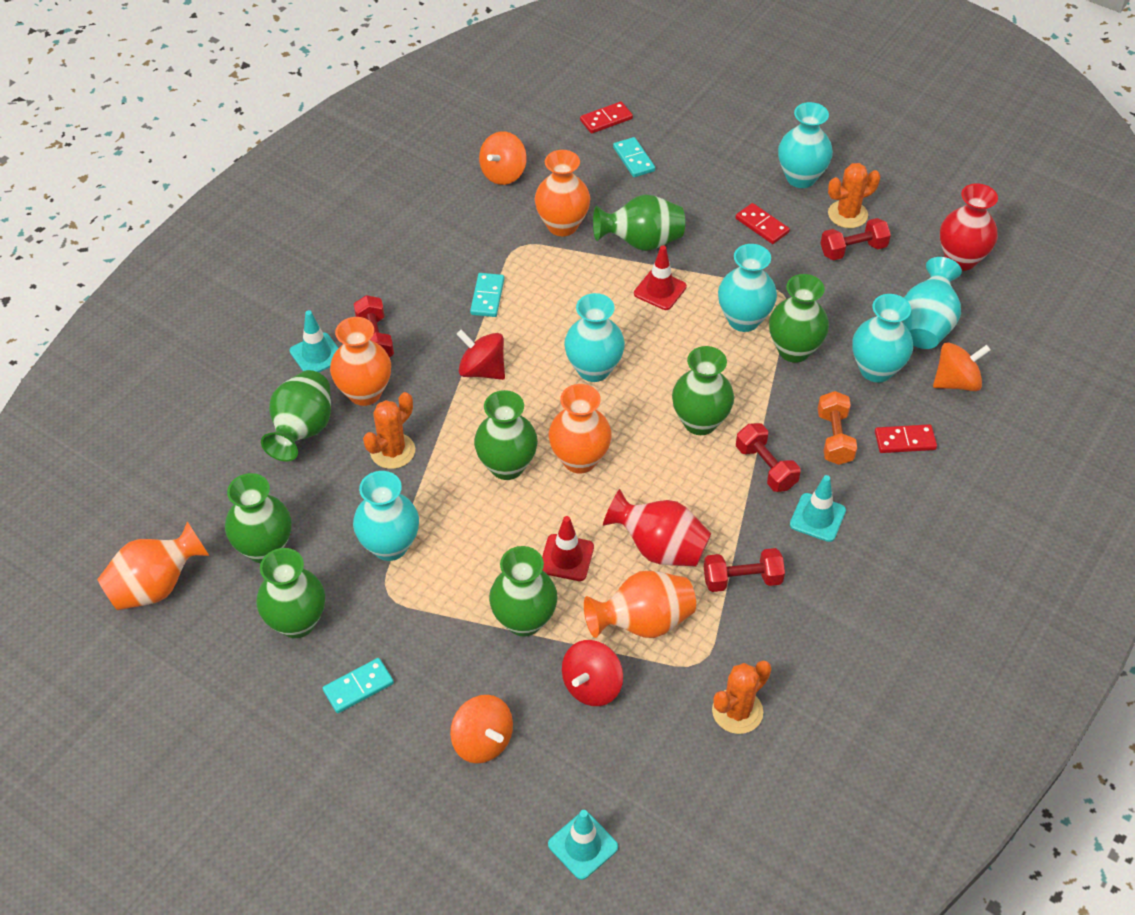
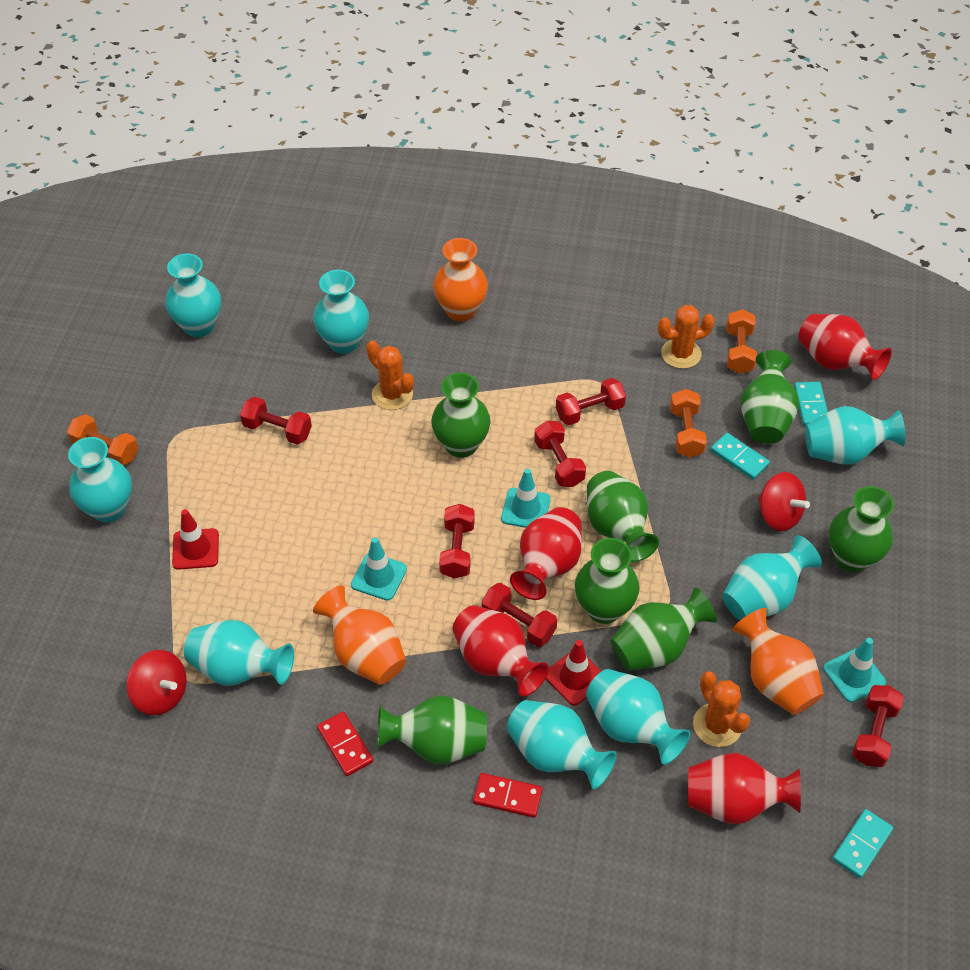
green vase: [225,473,291,563] [256,548,325,638] [261,370,331,461] [474,390,538,480] [489,546,558,637] [593,194,685,251] [672,346,734,435] [769,274,829,363] = 8 -> [377,695,487,764] [431,373,491,458] [575,538,639,624] [587,471,659,562] [611,587,717,671] [740,350,799,444] [829,486,894,572] = 7
orange dumbbell: [818,391,857,465] = 1 -> [67,414,139,465] [670,389,707,458] [726,309,757,374] = 3
orange spinning top: [450,695,513,763] [479,131,527,185] [933,342,991,391] = 3 -> none = 0
orange vase: [97,522,209,610] [330,317,391,406] [535,150,590,236] [549,384,612,473] [584,571,696,638] = 5 -> [313,585,406,685] [433,238,488,321] [732,608,824,715] = 3
red domino: [580,102,633,134] [736,203,790,244] [875,424,937,453] = 3 -> [317,711,374,776] [473,773,542,818] = 2
red dumbbell: [354,295,394,358] [704,548,785,592] [736,423,800,492] [821,218,891,260] = 4 -> [240,396,312,445] [439,504,475,579] [482,583,557,647] [534,421,586,487] [556,378,626,425] [852,685,904,767] = 6
red vase: [603,489,711,566] [940,183,998,271] = 2 -> [452,605,549,697] [510,507,582,600] [688,753,801,825] [798,314,892,380] = 4
turquoise vase: [353,471,419,561] [564,293,625,382] [718,244,777,332] [778,102,833,188] [852,294,913,383] [903,257,962,349] = 6 -> [68,437,132,522] [165,254,221,337] [184,620,294,686] [313,270,369,354] [507,700,617,789] [586,669,690,765] [722,535,822,620] [805,406,906,464] = 8

